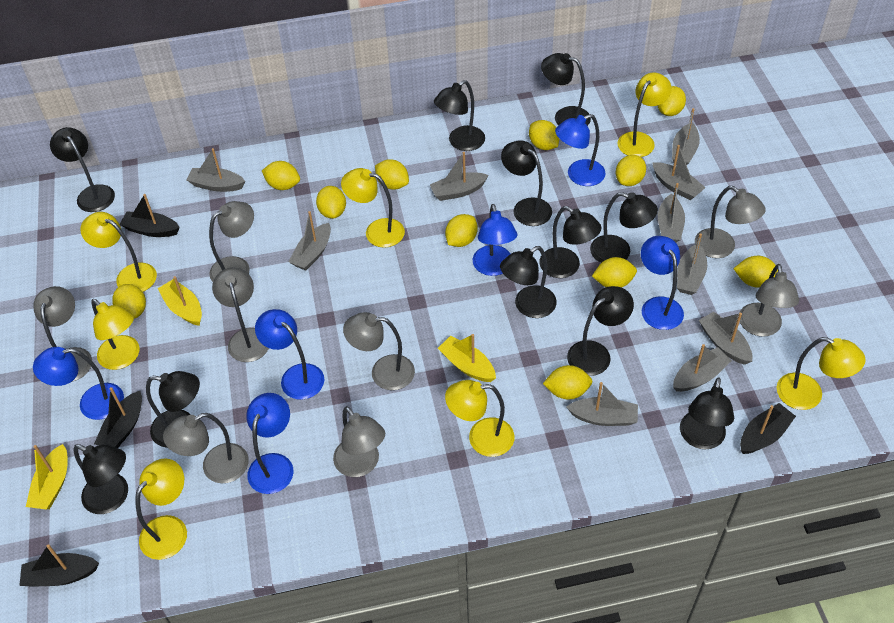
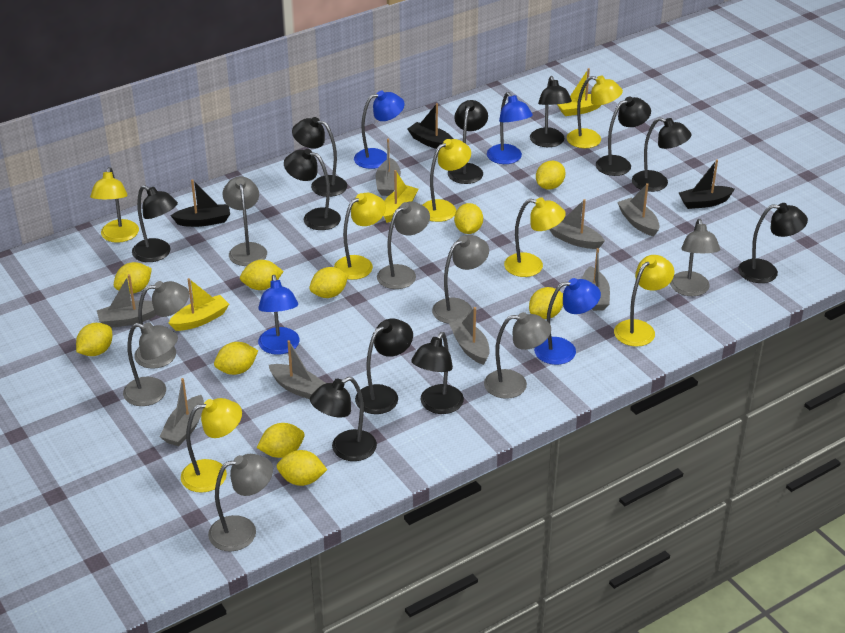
black boat: [19,544,99,587] [94,387,142,448] [120,194,180,237] [740,403,796,454] = 4 -> [171,179,230,227] [408,103,454,149] [679,159,735,209] = 3
blue lamp: [33,347,124,420] [246,393,294,494] [255,309,324,400] [473,204,517,276] [555,114,606,186] [641,236,684,330] = 6 -> [258,275,300,355] [354,91,405,169] [487,92,533,164] [534,278,601,365] = 4
grey boat: [187,148,245,192] [289,211,331,271] [430,152,489,201] [567,382,638,426] [652,145,706,200] [658,183,685,243] [672,108,700,165] [673,344,732,392] [677,234,707,295] [699,312,752,365] = 10 -> [97,274,157,328] [160,378,204,446] [269,340,326,399] [376,139,401,196] [449,307,490,365] [549,199,605,249] [582,248,610,311] [617,183,660,236] = 8
yellow lemon: [112,284,146,319] [262,161,300,190] [316,186,346,219] [375,159,409,190] [445,214,478,247] [529,120,559,150] [543,365,592,399] [592,257,637,288] [616,155,646,186] [657,86,686,116] [733,256,778,288] = 11 -> [76,323,112,356] [114,262,152,294] [214,342,258,375] [240,260,284,290] [257,423,305,458] [277,450,327,486] [309,267,348,298] [454,203,483,234] [529,287,563,319] [536,161,565,189] = 10

